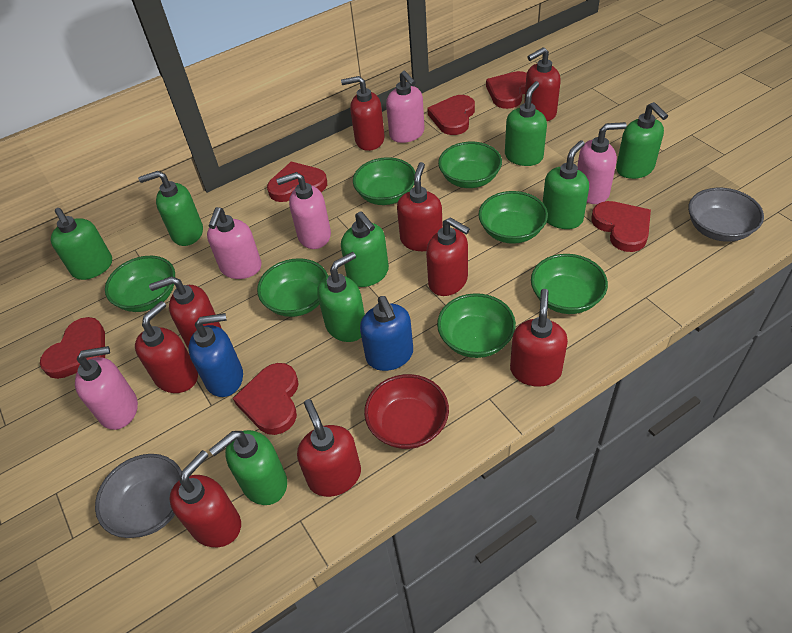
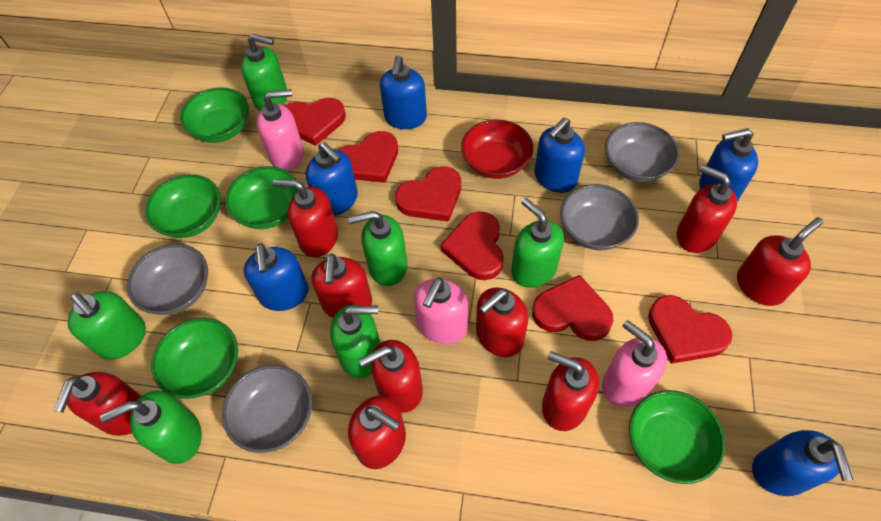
blue soap dispenser: [189,313,243,397] [360,296,413,371] = 2 -> [244,243,308,311] [306,142,358,216] [380,56,427,129] [535,118,585,193] [699,128,758,202] [752,430,853,496] = 6
green bowl: [105,256,175,312] [257,258,328,317] [353,157,415,205] [437,293,516,358] [438,142,502,188] [478,191,548,244] [531,254,608,314] = 7 -> [145,174,221,238] [151,318,238,399] [180,87,249,143] [225,166,298,229] [629,390,725,484] = 5
green soap dispenser: [51,208,112,280] [138,171,203,246] [209,430,287,505] [317,252,365,342] [341,211,389,287] [505,81,547,166] [543,140,589,229] [616,102,668,179] = 8 -> [68,291,146,360] [100,390,202,464] [241,34,287,111] [330,305,380,378] [348,211,408,286] [511,198,564,288] = 6
grey bowl: [95,454,182,538] [688,188,764,242] = 2 -> [127,244,208,315] [222,365,312,453] [560,184,639,250] [605,122,679,182] = 4
pink soap dispenser: [75,346,138,430] [207,207,262,279] [276,172,331,249] [386,71,425,143] [577,122,627,204] = 5 -> [257,89,304,171] [414,277,468,344] [602,320,667,407] = 3

